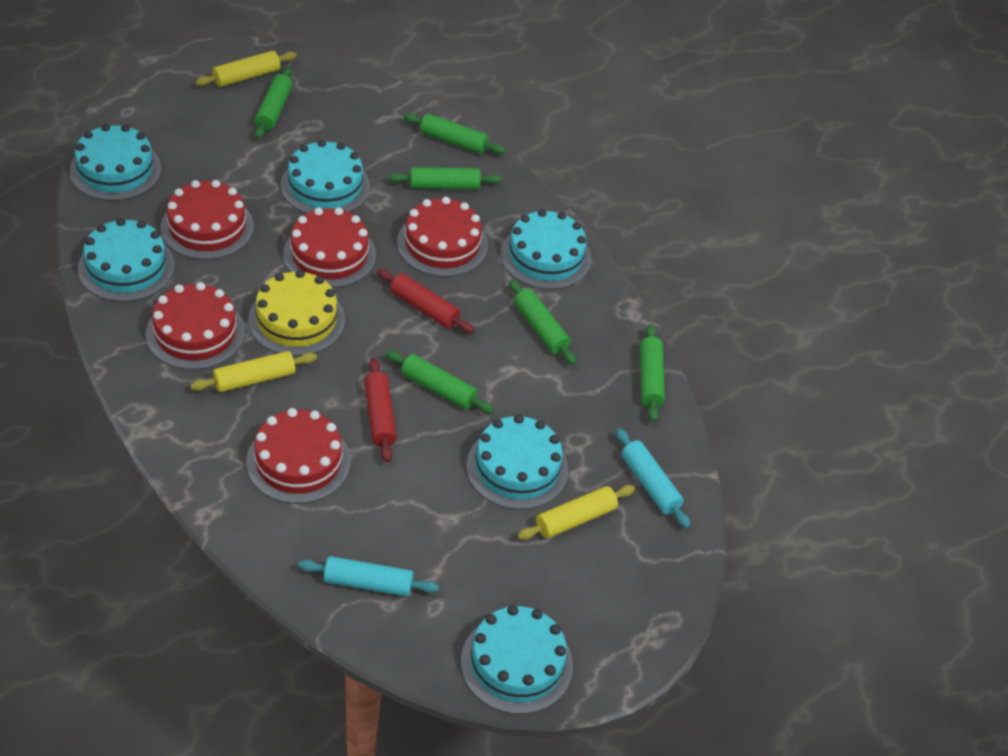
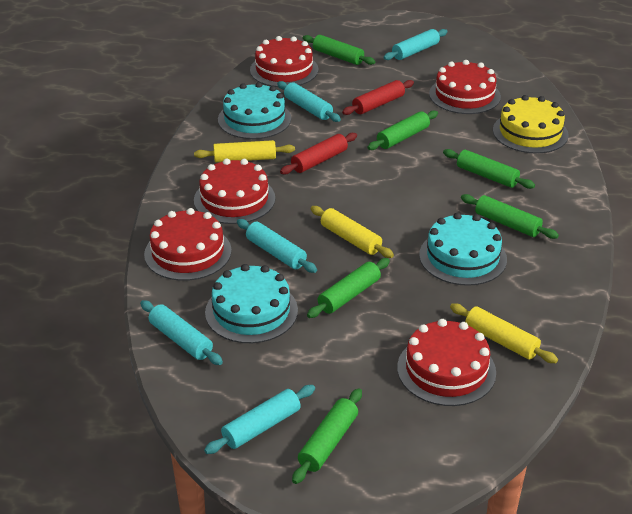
turquoise cake: [70,124,161,201] [78,218,174,302] [281,140,370,214] [461,605,573,714] [466,415,568,510] [501,209,591,290] = 6 -> [205,264,298,343] [218,82,291,139] [419,213,507,286] = 3
turquoise rolling pin: [298,556,439,597] [616,428,690,528] = 2 -> [140,300,223,365] [204,385,315,454] [237,219,317,273] [277,81,341,122] [383,29,447,60] = 5

